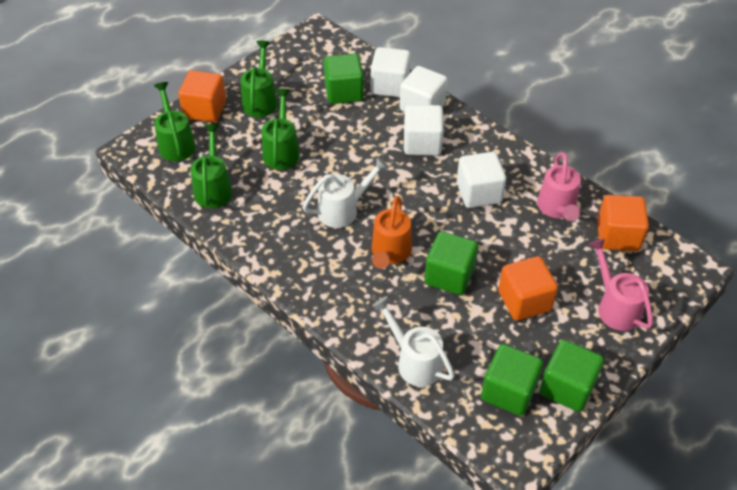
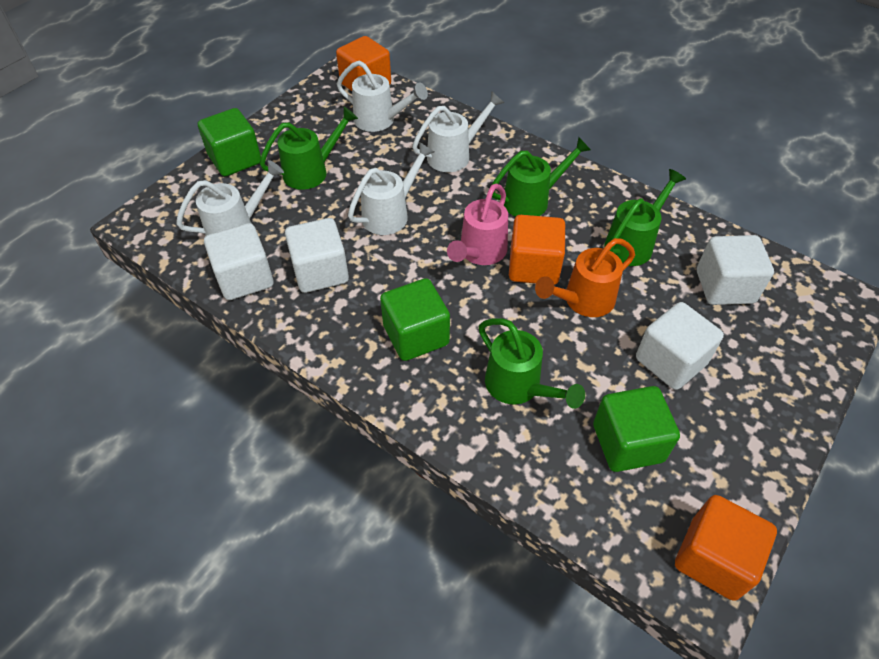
green cube: [324,54,364,104] [425,231,478,295] [481,344,543,416] [540,340,604,412] = 4 -> [198,108,261,177] [380,278,450,361] [593,386,680,472] = 3
pink watering can: [537,152,581,221] [589,239,653,331] = 2 -> [447,183,508,265] = 1
white watering can: [302,157,389,228] [372,296,455,387] = 2 -> [176,160,284,236] [337,60,428,132] [348,142,434,235] [412,91,504,172] = 4

